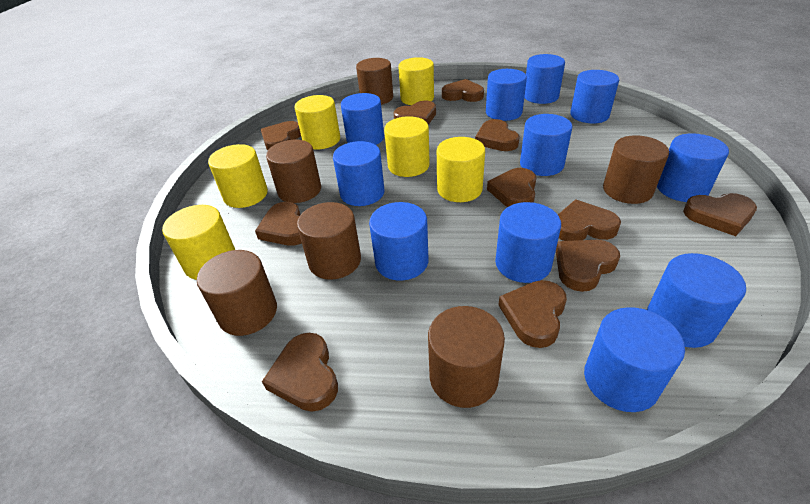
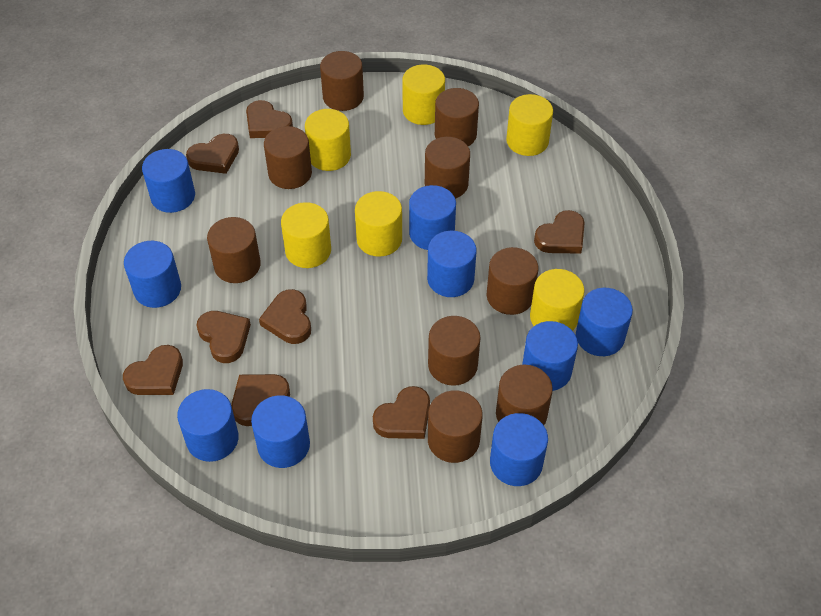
blue cylinder: [333,141,385,206] [341,93,384,145] [369,202,428,280] [486,69,527,121] [495,202,561,283] [520,114,572,176] [524,54,565,104] [570,70,619,124] [584,307,685,412] [647,253,746,348] [657,133,729,202] = 11 -> [124,241,181,308] [142,149,195,213] [177,389,239,462] [251,395,310,468] [409,185,456,250] [427,231,477,297] [490,413,548,486] [522,321,578,391] [576,288,633,356] = 9
brown cylinder: [197,250,277,336] [266,140,321,203] [297,202,361,280] [356,58,393,105] [428,306,505,408] [603,135,669,204] = 6 -> [207,217,261,283] [264,126,312,189] [320,51,364,111] [425,137,470,199] [428,316,480,386] [428,390,483,463] [435,88,479,146] [487,247,539,315] [496,365,553,425] = 9
brown heart: [255,202,302,246] [261,121,301,150] [262,333,338,412] [394,101,436,125] [442,79,484,102] [475,119,520,151] [487,168,537,207] [498,280,567,348] [556,240,620,292] [558,200,621,241] [683,193,757,236] = 11 -> [123,345,183,395] [186,134,239,174] [196,311,251,363] [231,374,290,426] [246,100,293,138] [259,289,311,344] [373,386,430,439] [534,210,585,254] = 8

